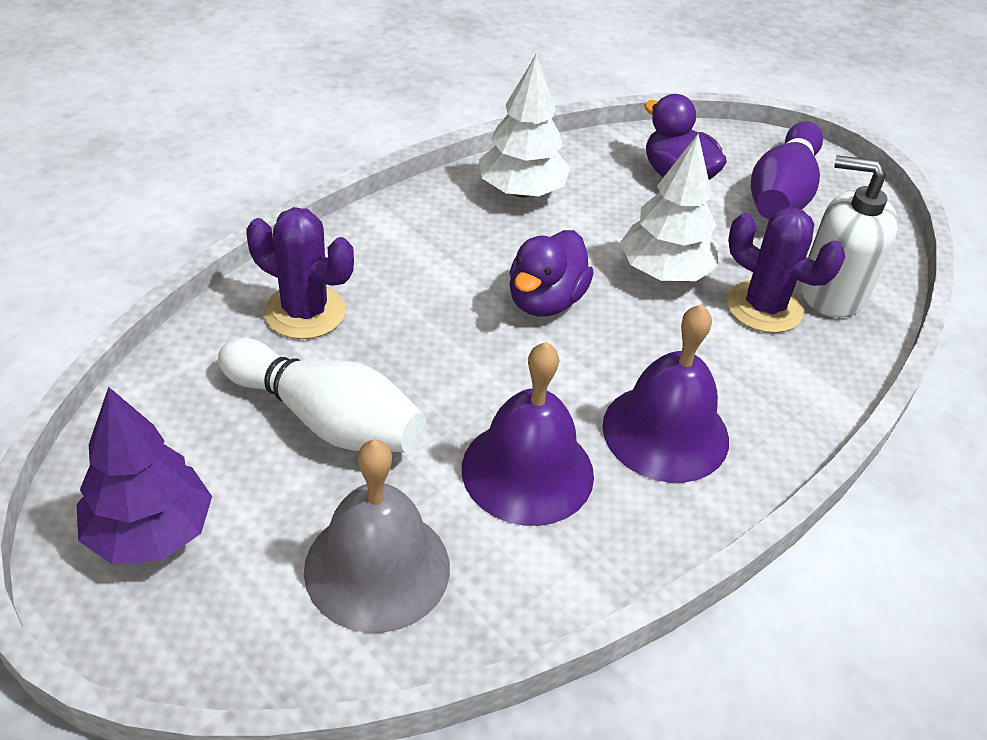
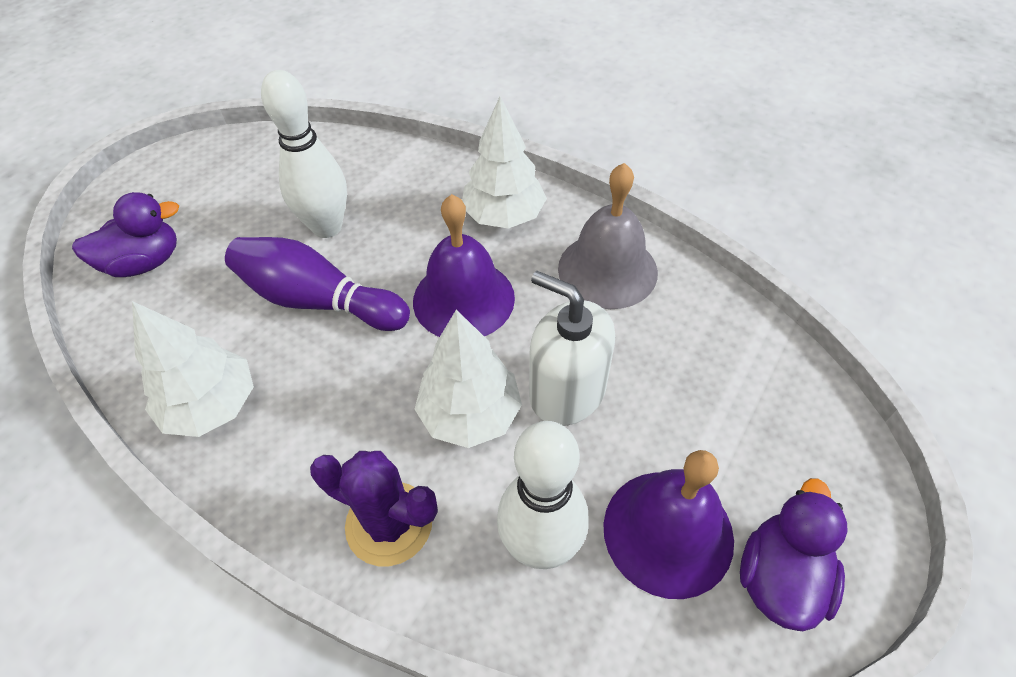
purple cactus: [246,207,354,339] [726,207,846,333] = 2 -> [310,451,438,566] = 1
purple tree: [77,387,212,564] = 1 -> none = 0
white bowling pin: [218,338,426,452] = 1 -> [261,70,347,238] [497,421,588,569] = 2
white tree: [479,54,570,198] [620,134,718,281] = 2 -> [132,301,254,437] [415,310,522,448] [462,96,547,229] = 3

